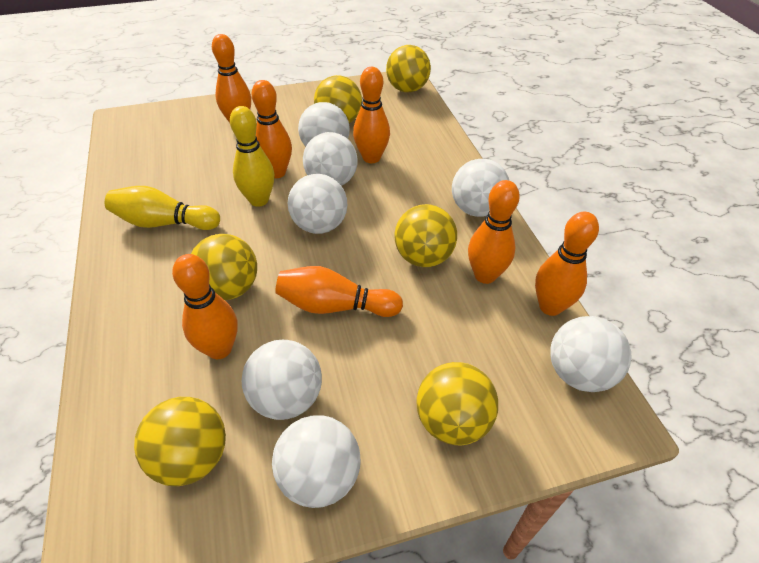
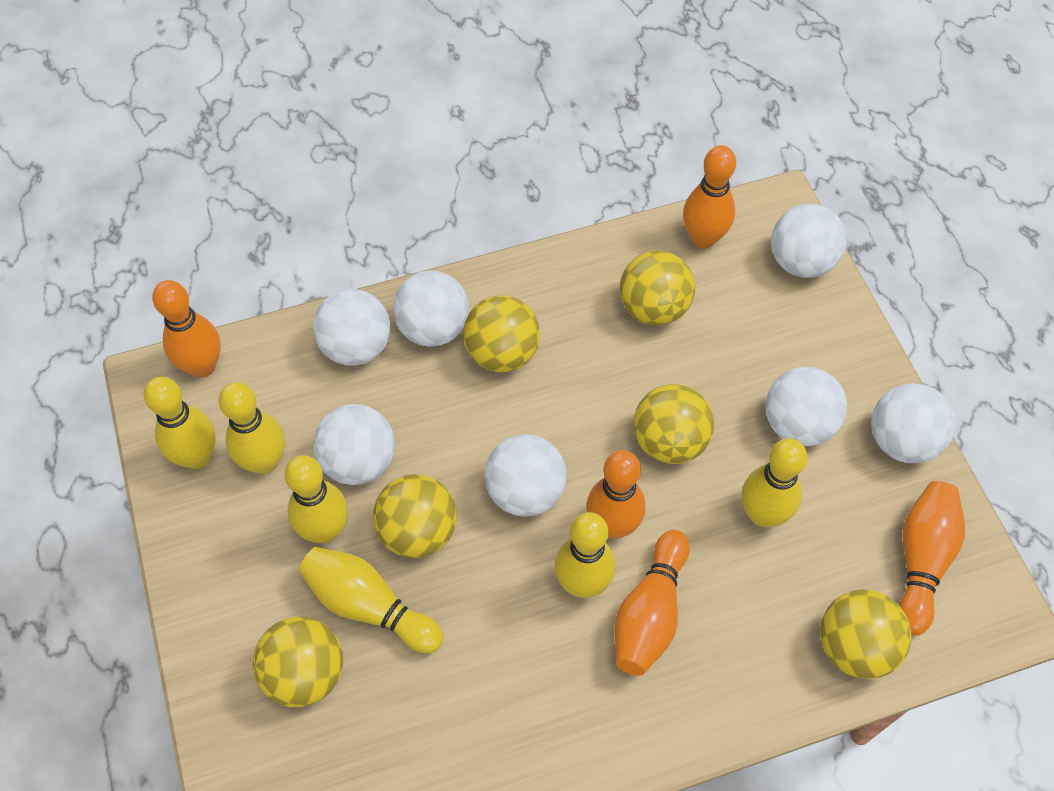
orange bowling pin: [172,254,238,359] [212,34,251,123] [252,80,292,178] [275,266,403,317] [353,67,390,163] [468,180,520,284] [535,212,599,316] = 7 -> [152,280,221,378] [586,450,646,539] [614,530,690,676] [683,145,736,249] [899,481,965,636] = 5
yellow bowling pin: [105,186,220,230] [230,106,275,207] = 2 -> [144,377,216,469] [219,382,285,474] [284,455,348,543] [299,547,444,653] [555,512,615,598] [742,438,808,527] = 6

